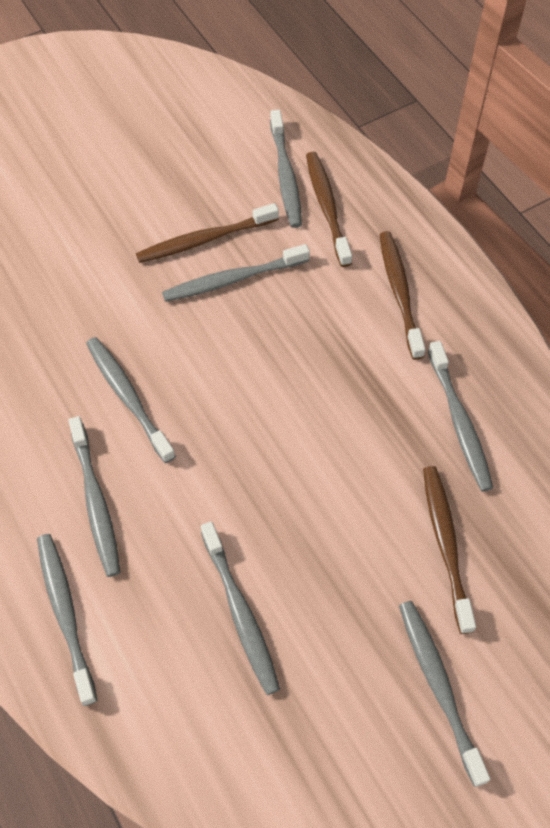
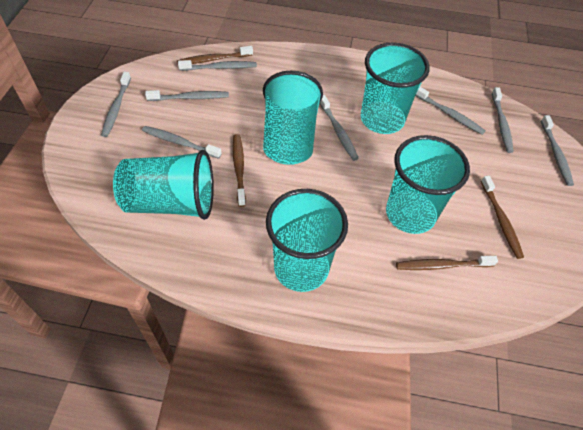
turquoise cup: none = 0 -> [113,150,214,220] [263,71,323,165] [266,189,348,292] [361,43,429,134] [386,135,470,234] = 5

